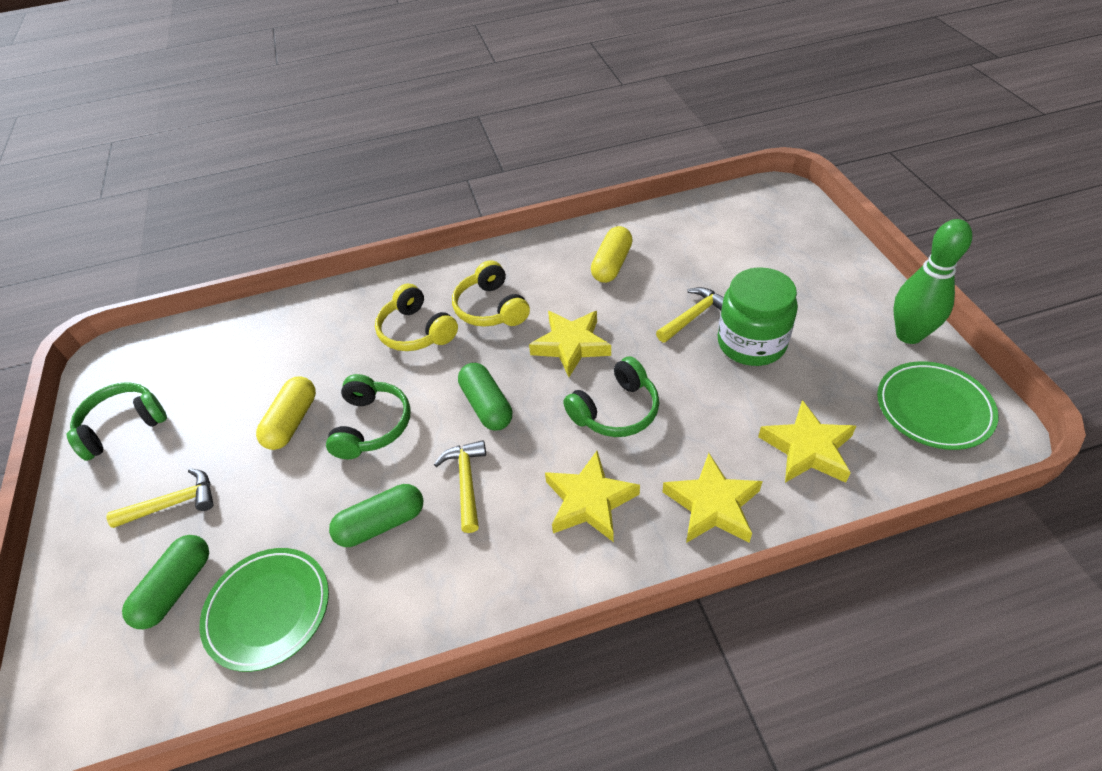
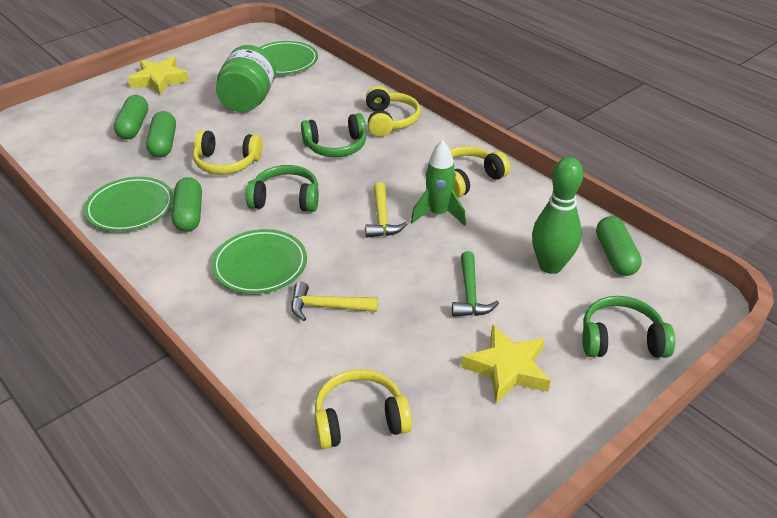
green capsule: [122,535,209,629] [329,484,423,547] [458,363,512,431] = 3 -> [114,95,148,139] [146,111,176,158] [172,177,202,232] [596,216,642,276] = 4
green hammer: none = 0 -> [452,251,499,317] = 1
green plate: [199,548,329,672] [877,361,998,450] = 2 -> [84,177,174,232] [212,229,307,294] [259,41,318,74] = 3
green rocket: none = 0 -> [411,140,466,226] = 1
yellow capsule: [256,376,316,450] [591,226,633,283] = 2 -> none = 0
yellow hammer: [106,468,213,528] [434,440,486,533] [656,287,724,343] = 3 -> [292,282,378,321] [365,182,407,237] = 2
yellow headphones: [375,284,458,351] [452,260,530,327] = 2 -> [193,130,263,174] [314,369,412,449] [366,86,421,137] [450,146,510,198] = 4
yellow star: [529,311,611,377] [545,451,640,542] [663,453,763,543] [758,400,856,483] = 4 -> [128,57,189,95] [461,325,551,403] = 2

